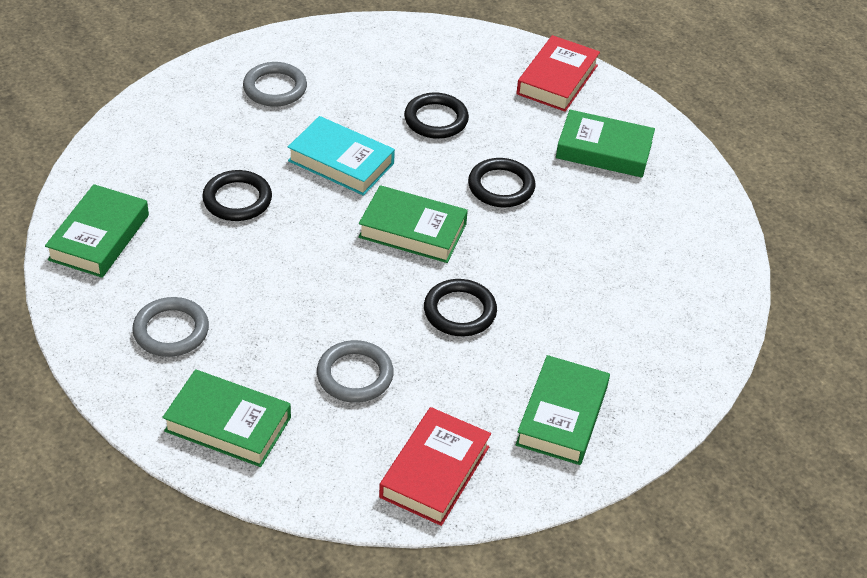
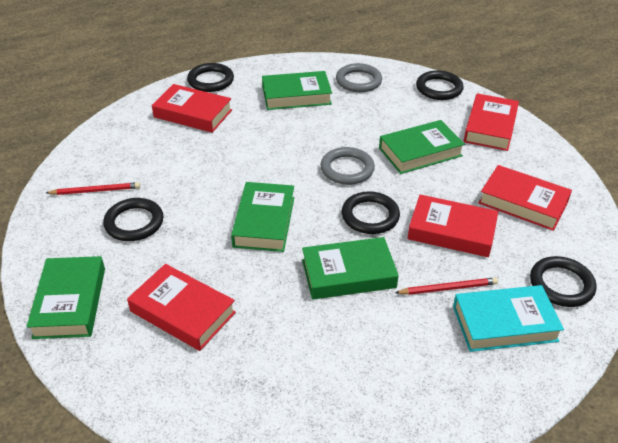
black ring: [202,170,272,221] [404,93,469,139] [424,279,497,336] [468,158,536,207] = 4 -> [103,198,164,241] [187,63,234,92] [342,191,400,234] [416,70,464,100] [530,256,596,307] = 5
grey ring: [132,297,209,357] [243,62,307,107] [317,340,394,403] = 3 -> [320,147,375,185] [336,63,382,92] = 2
red book: [379,407,491,526] [517,35,600,112] = 2 -> [127,264,236,351] [152,84,232,133] [407,195,499,257] [464,93,519,151] [478,165,572,231] = 5
red pencil: none = 0 -> [46,182,140,195] [395,278,498,295] = 2

